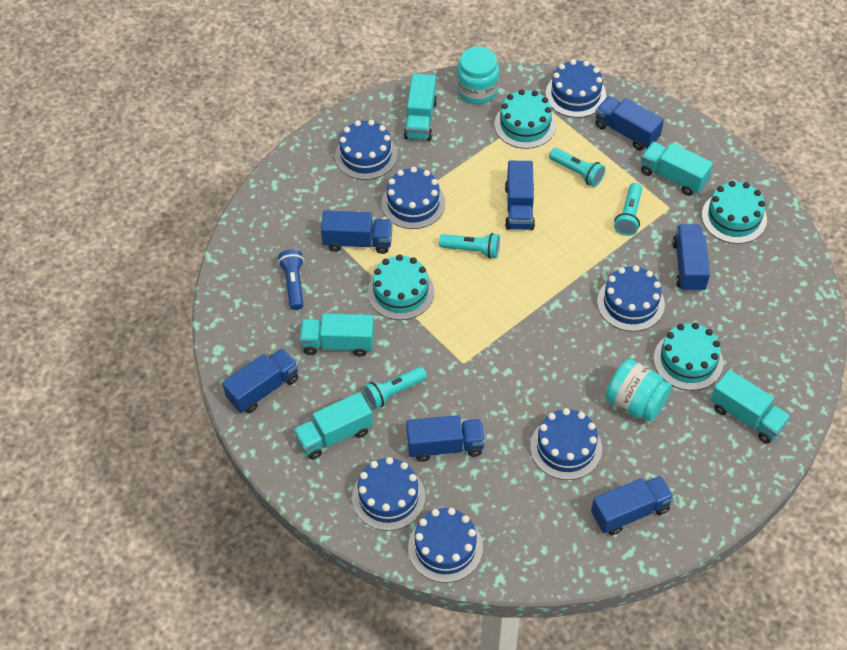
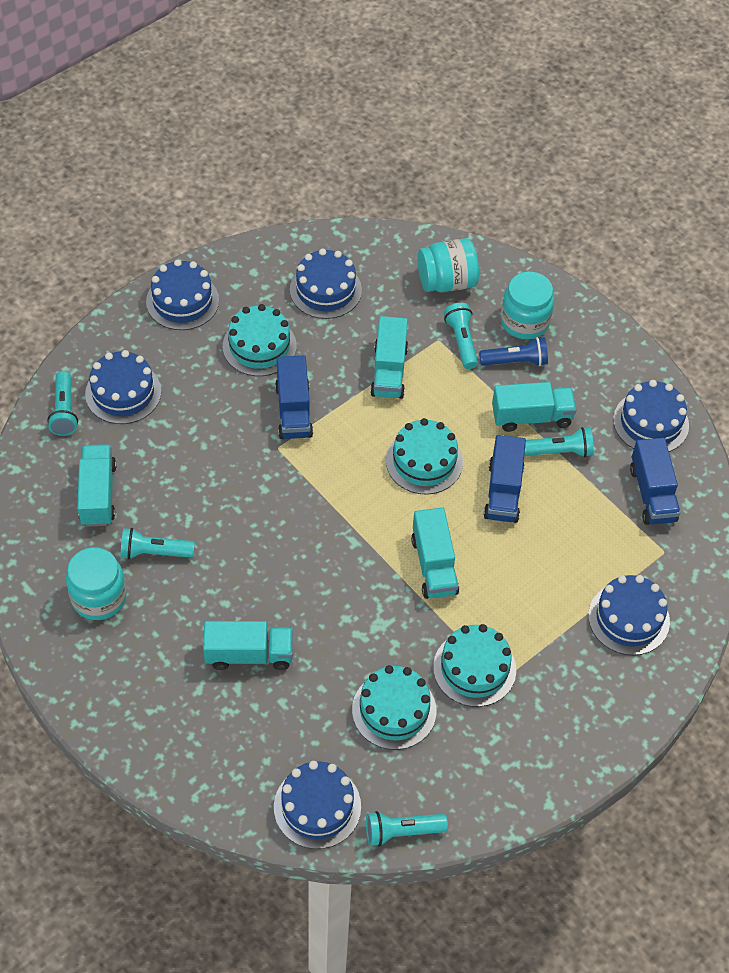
blue cake: [335,120,397,180] [352,457,425,531] [381,167,445,229] [408,508,483,583] [530,408,602,480] [545,59,606,118] [597,265,665,332] = 7 -> [85,350,161,424] [146,259,219,330] [274,761,361,849] [290,249,362,319] [588,575,670,655] [613,380,689,452] = 6
blue truck: [222,348,298,413] [321,210,393,254] [406,415,485,462] [505,161,535,230] [591,476,674,535] [595,96,664,151] [672,224,710,292] = 7 -> [275,356,313,439] [483,435,526,523] [630,438,681,525] = 3
turquoise flashlight: [364,367,427,409] [439,233,500,259] [549,148,605,187] [614,183,642,236] = 4 -> [47,371,78,436] [120,528,195,559] [366,811,448,847] [444,303,478,369] [524,427,594,457] = 5
turquoise jar: [457,47,499,104] [606,359,672,422] = 2 -> [66,547,127,620] [418,238,479,292] [501,272,554,340] = 3

